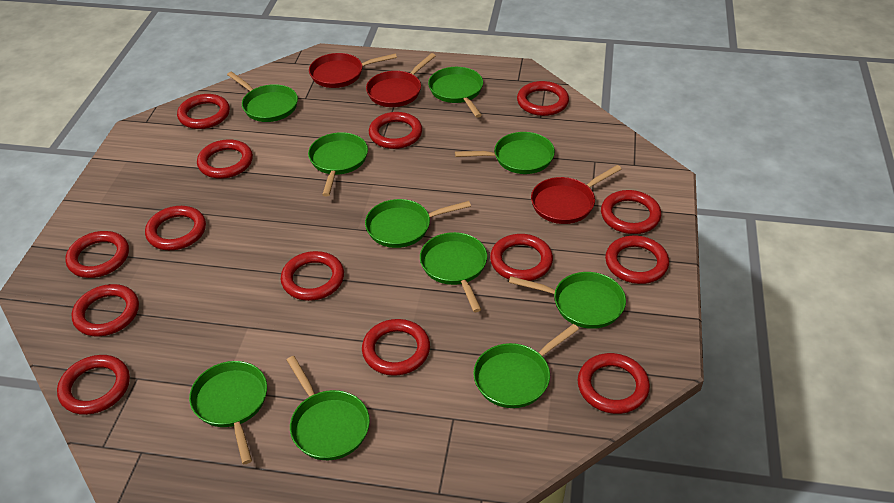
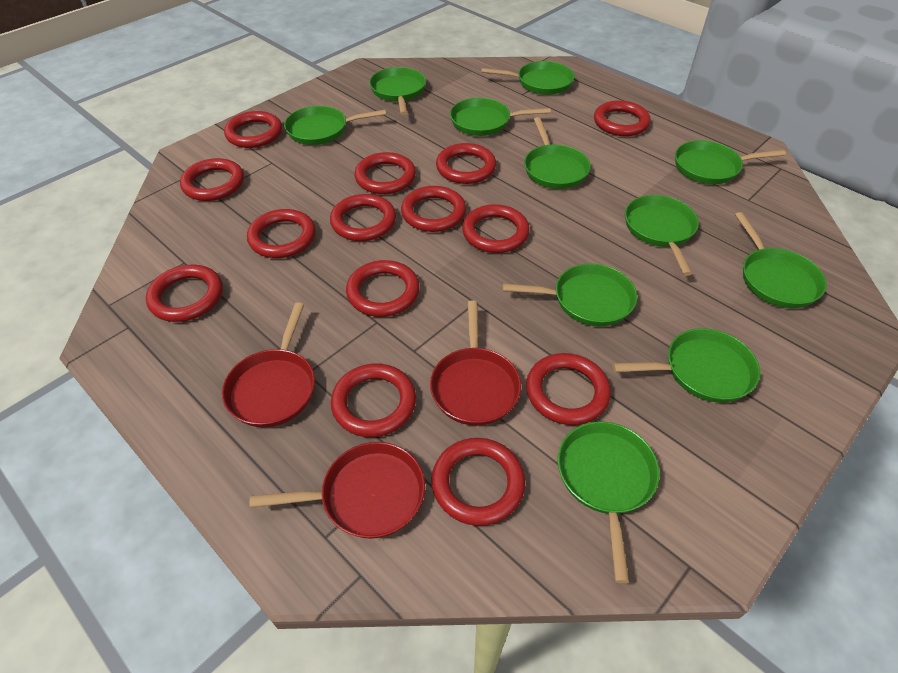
green pan: [189,361,267,464] [227,72,298,122] [287,356,370,460] [308,132,368,196] [365,199,471,248] [420,232,487,312] [428,67,483,118] [455,132,555,174] [473,324,579,408] [509,272,626,329] = 10 -> [284,106,386,145] [369,67,426,115] [450,98,551,136] [481,61,574,95] [502,264,637,326] [524,117,591,189] [558,422,660,583] [612,328,760,403] [625,195,699,276] [675,140,786,184] [735,212,827,308] = 11

